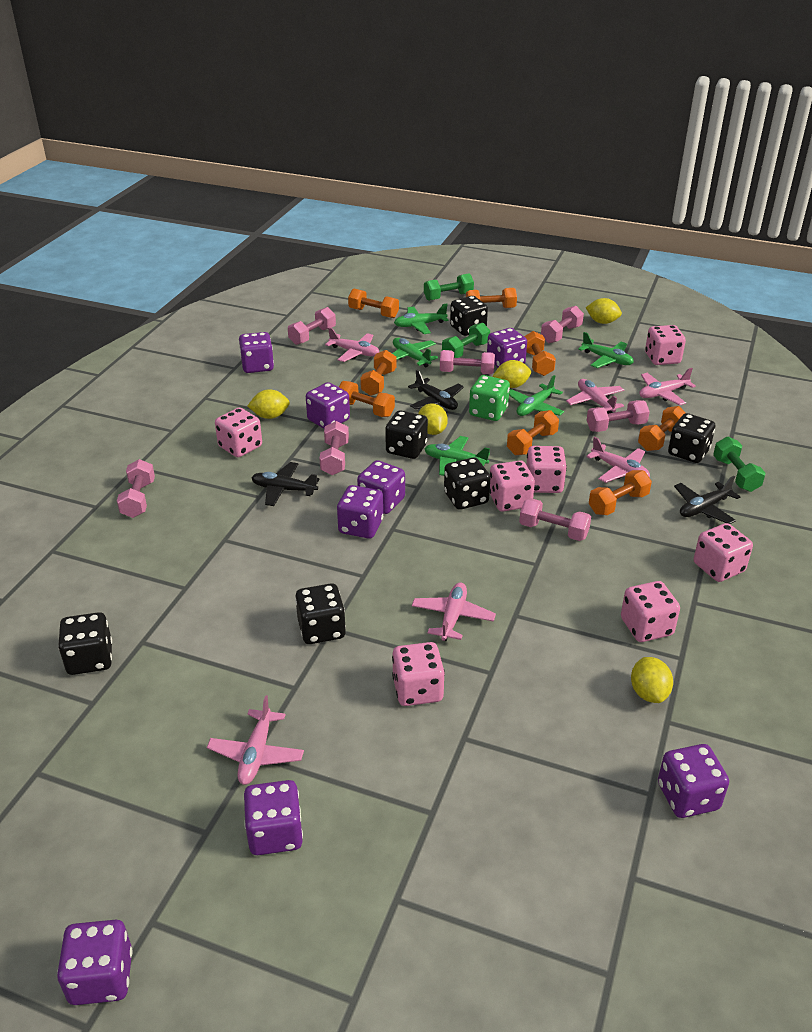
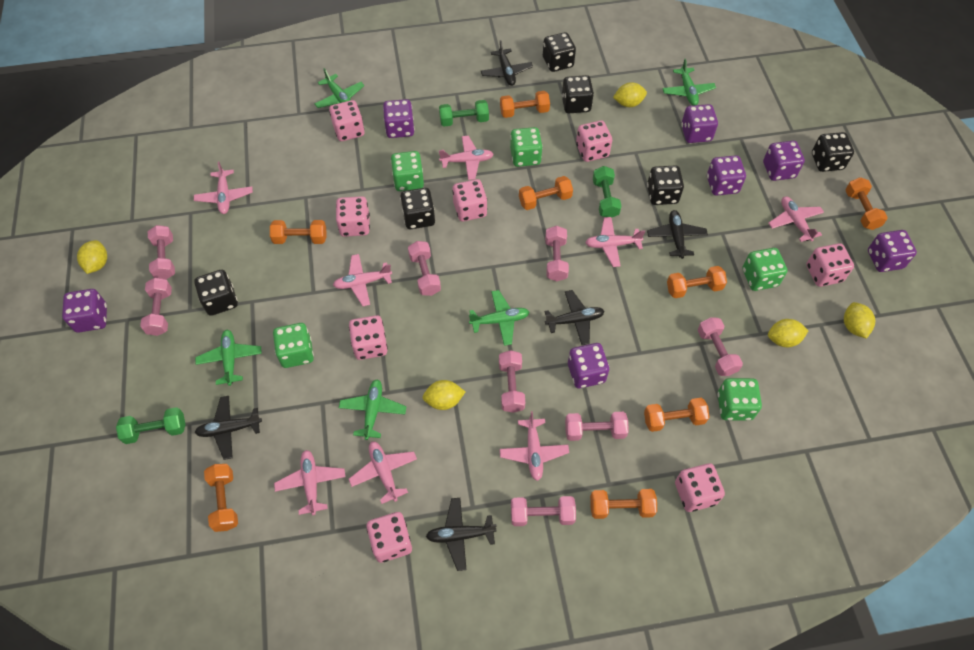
black plane: [251,462,319,506] [408,369,464,410] [674,476,741,524] = 3 -> [195,396,262,460] [426,498,496,571] [481,40,533,86] [545,290,604,345] [647,210,708,259] = 5
green dice: [469,375,510,421] = 1 -> [273,323,314,368] [391,151,424,191] [510,127,543,167] [718,378,762,421] [742,248,788,291] = 5
pink dice: [215,408,262,457] [392,642,445,706] [490,460,535,511] [526,446,567,493] [621,581,680,642] [645,325,686,365] [694,523,753,582] = 7 -> [329,100,364,141] [336,196,370,237] [349,315,388,360] [367,512,412,563] [452,179,487,222] [576,120,612,162] [675,463,725,512] [806,243,854,287] = 8
pink dumbbell: [117,459,155,518] [288,307,336,345] [319,421,349,475] [440,350,495,374] [519,498,591,541] [541,306,584,343] [587,400,650,432] = 7 -> [140,278,172,336] [148,225,175,279] [408,241,441,296] [499,350,525,413] [511,496,576,526] [545,226,569,281] [565,412,629,441] [698,317,743,376] = 8
pink plane: [207,695,304,785] [325,328,379,362] [412,582,496,641] [566,379,624,414] [586,437,650,483] [639,368,696,405] = 6 -> [194,162,253,214] [274,450,345,515] [333,254,392,306] [349,441,417,504] [439,136,494,180] [500,411,569,481] [585,217,645,267] [769,196,824,242] = 8
purple dice: [57,920,132,1005] [239,332,274,373] [244,780,303,855] [306,382,350,429] [337,485,383,539] [357,460,405,514] [487,328,527,367] [658,744,729,818] = 8 -> [62,289,107,333] [383,99,414,138] [568,343,609,388] [681,104,718,143] [707,155,746,196] [763,141,805,181] [868,230,917,272] = 7

